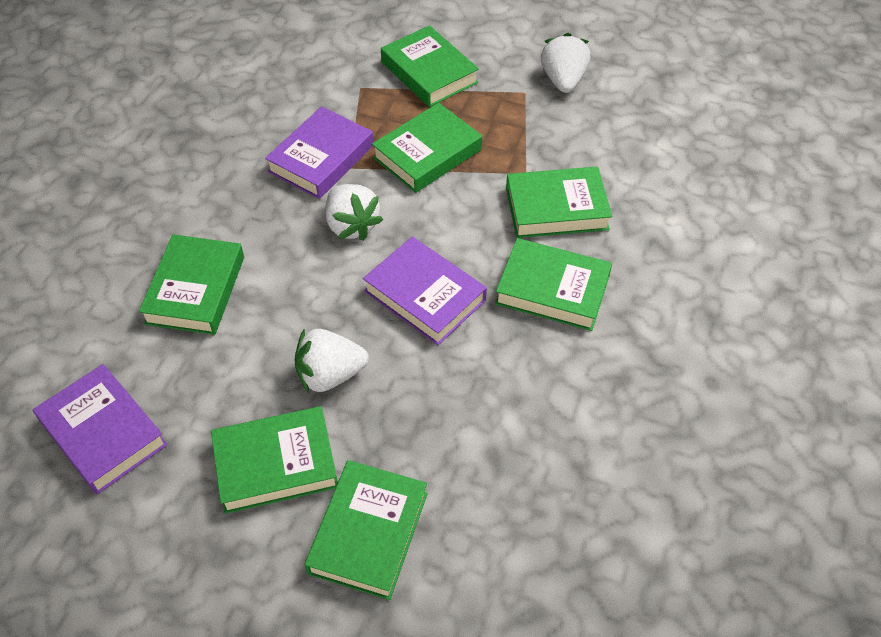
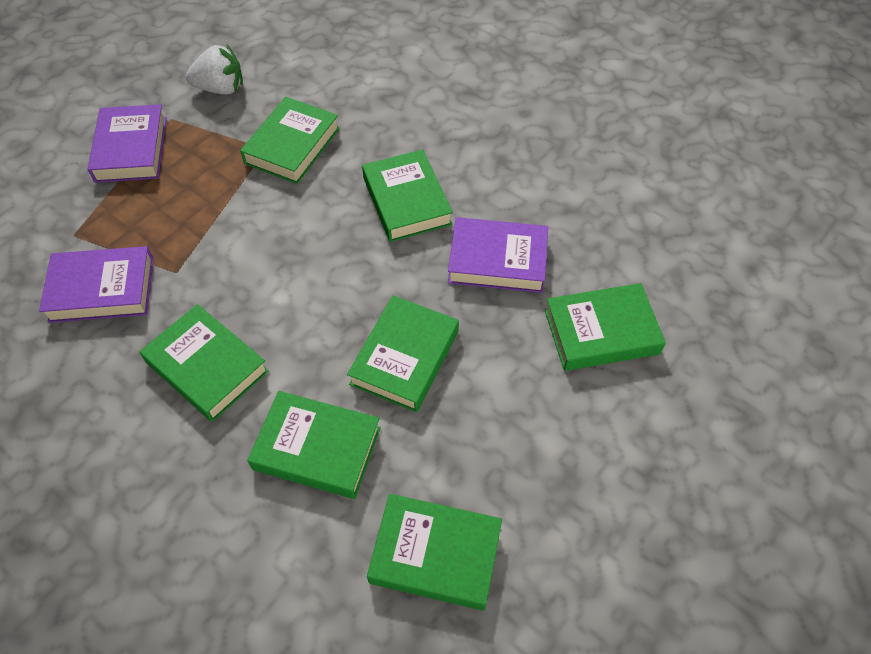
white strawberry: [295,329,369,393] [326,184,383,241] [541,33,590,93] = 3 -> [186,45,243,95] = 1

